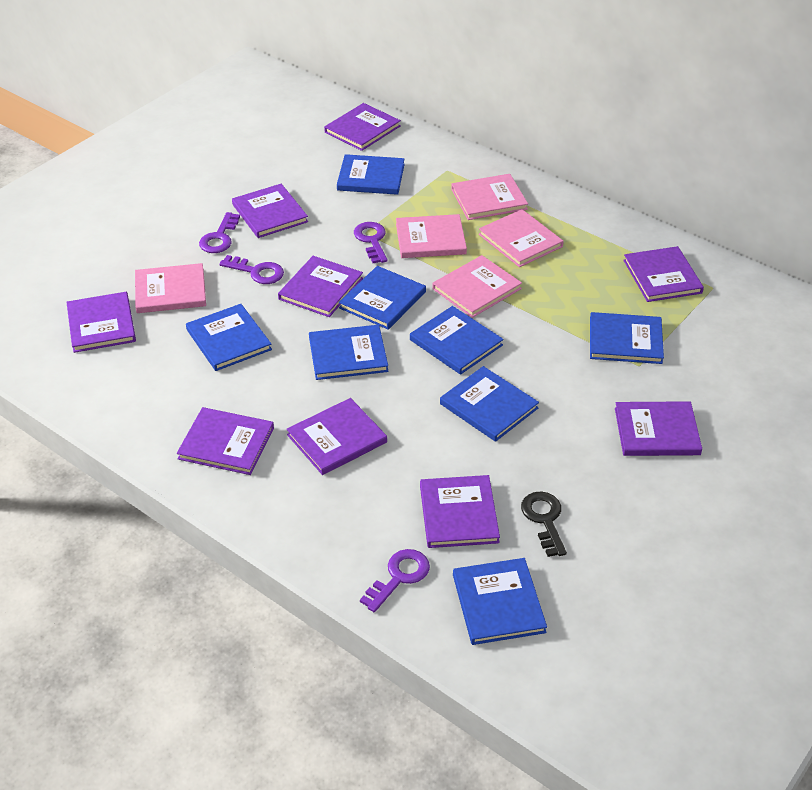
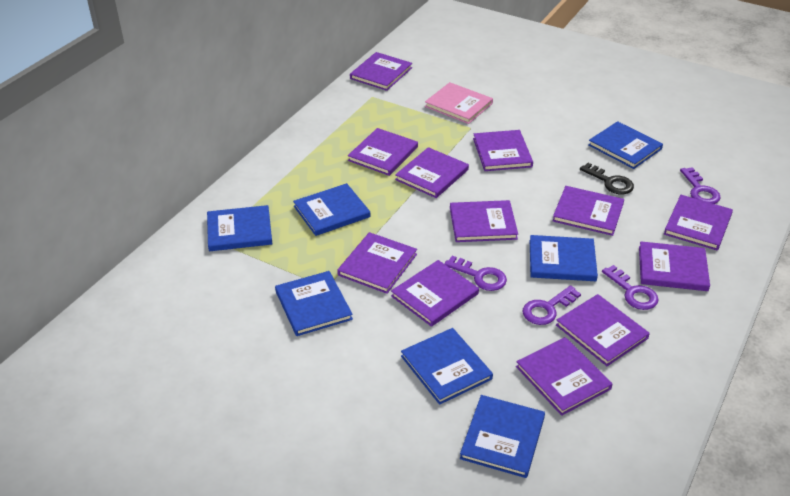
blue book: [186,304,272,371] [309,325,388,380] [337,154,405,195] [339,266,426,330] [410,306,504,375] [440,366,539,442] [453,558,547,645] [590,312,664,364] = 8 -> [207,205,272,251] [275,271,353,336] [293,183,370,236] [401,328,493,405] [460,395,545,478] [530,235,598,281] [588,121,663,169] = 7
pink book: [135,263,206,313] [396,214,467,258] [432,255,522,318] [451,174,528,220] [479,209,564,267] = 5 -> [425,82,493,124] = 1
purple book: [66,292,136,353] [177,407,274,475] [232,184,308,238] [278,256,363,317] [286,398,387,475] [324,103,401,151] [420,475,500,548] [615,401,702,456] [623,246,704,302] = 9 -> [337,232,417,294] [348,128,418,176] [350,52,412,91] [391,260,479,327] [395,147,469,198] [450,200,518,242] [473,130,533,171] [516,337,613,416] [552,186,624,236] [556,294,650,366] [639,241,710,291] [664,195,733,251] = 12

